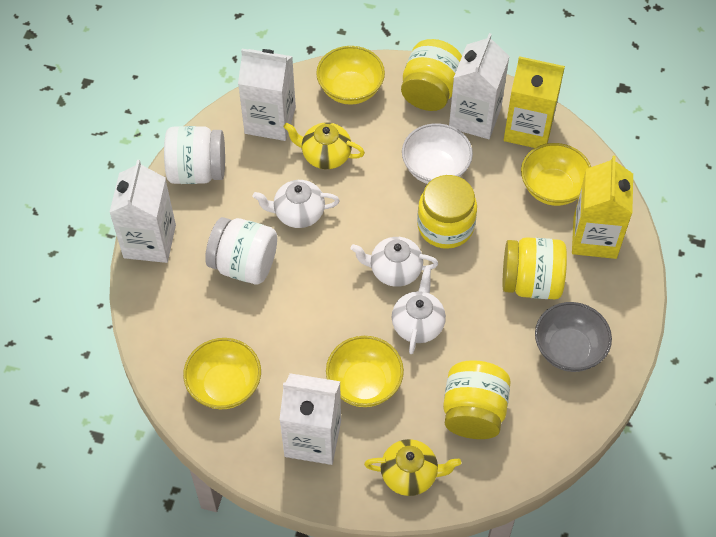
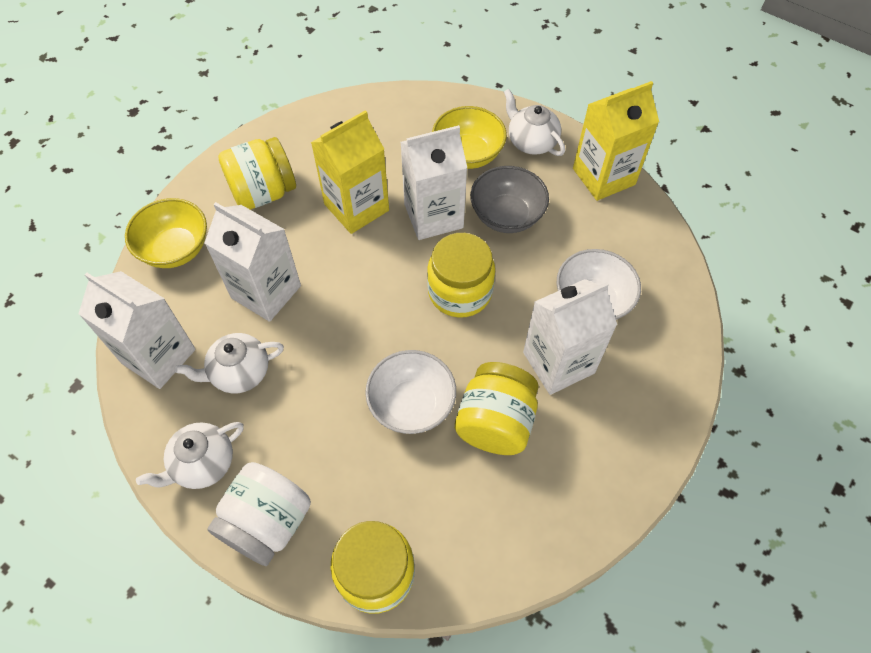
white bowl: [402,123,473,184] = 1 -> [365,350,456,434] [557,249,641,320] = 2
white jar: [164,126,225,184] [205,217,277,284] = 2 -> [207,462,311,566] = 1
yellow bowl: [183,338,261,409] [316,46,385,105] [326,336,404,407] [521,143,591,206] = 4 -> [125,198,207,268] [432,106,507,169] = 2
yellow teapot: [283,122,365,169] [364,439,461,496] = 2 -> none = 0

